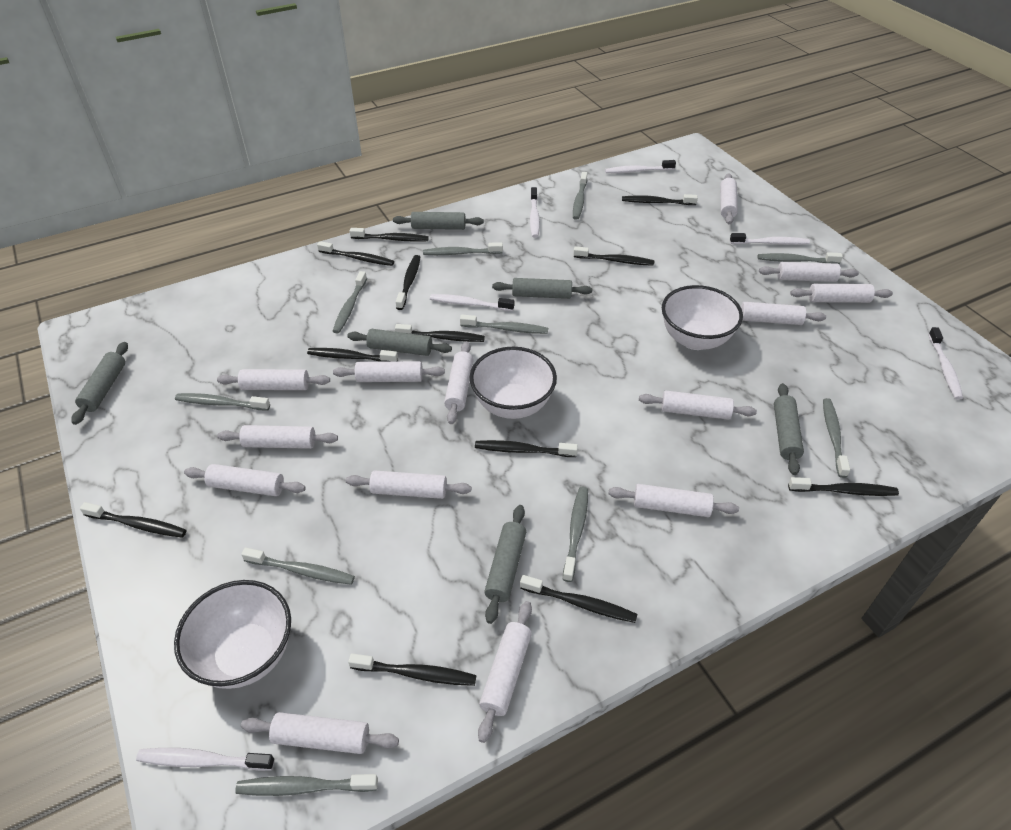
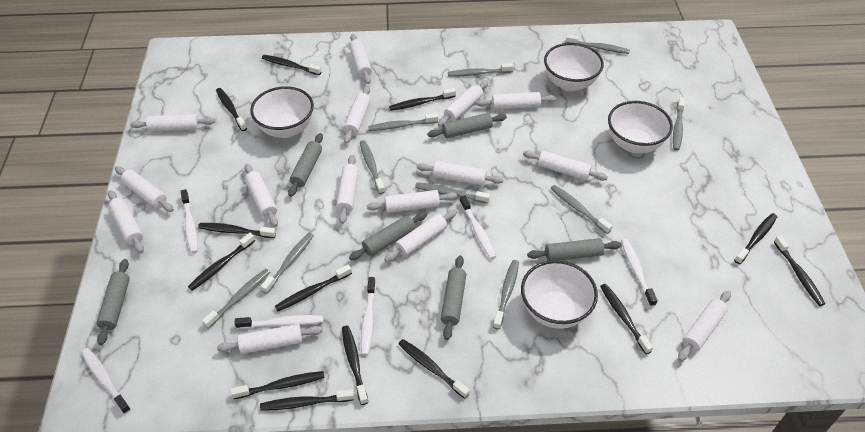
black toothbrush: [80,502,187,538] [307,348,398,362] [317,241,394,266] [348,653,477,686] [350,228,429,242] [395,324,485,342] [396,255,420,310] [475,440,578,457] [520,575,637,623] [573,246,655,266] [622,194,698,205] [788,477,899,496] = 12 -> [188,233,255,291] [198,223,276,238] [216,88,247,131] [231,371,325,399] [260,389,354,411] [262,55,321,75] [275,265,352,311] [342,326,368,405] [389,88,456,111] [398,339,470,399] [600,284,653,354] [734,213,777,264] [774,235,825,306] = 13
white bowl: [174,580,291,689] [470,347,557,419] [662,285,743,350] = 3 -> [250,86,314,138] [521,260,598,329] [544,43,604,91] [608,101,673,153] = 4
white rolling pin: [184,464,306,496] [217,369,330,390] [217,425,338,449] [241,712,399,754] [333,361,445,382] [346,470,472,499] [444,341,474,424] [478,601,532,743] [608,484,739,517] [639,391,757,420] [720,173,738,224] [741,302,826,325] [759,262,859,282] [790,284,893,303] = 14 -> [108,190,144,253] [115,166,174,212] [130,114,215,132] [217,324,322,354] [244,164,278,227] [336,155,358,224] [344,86,370,144] [349,34,372,84] [367,190,457,213] [384,209,457,262] [417,161,504,185] [438,80,489,127] [476,92,557,110] [523,151,608,181] [678,291,731,361] = 15

